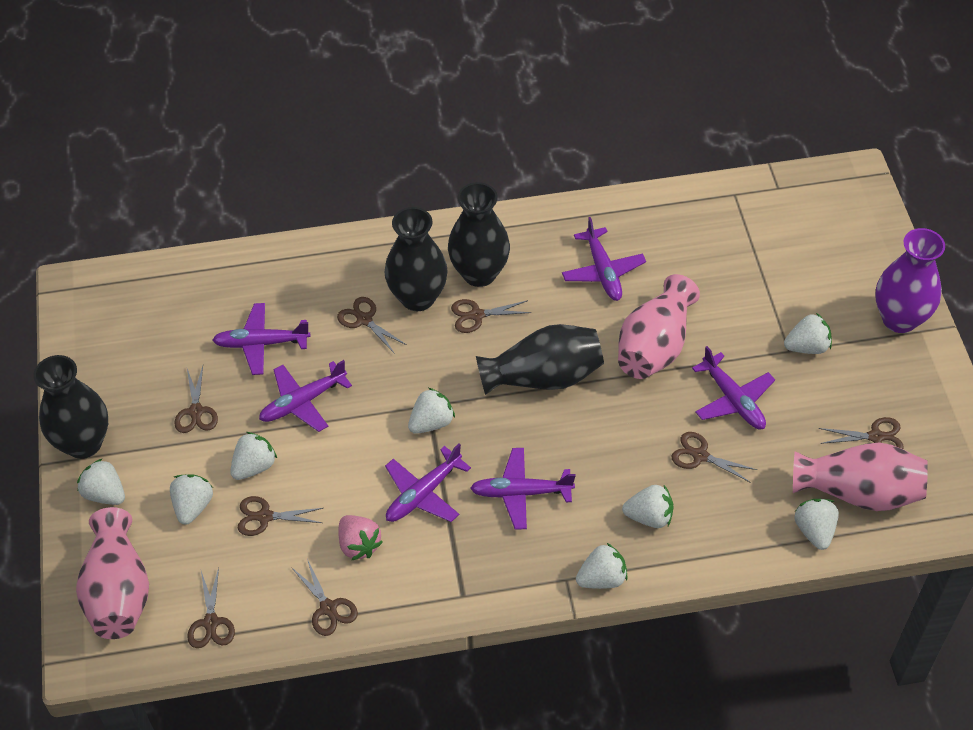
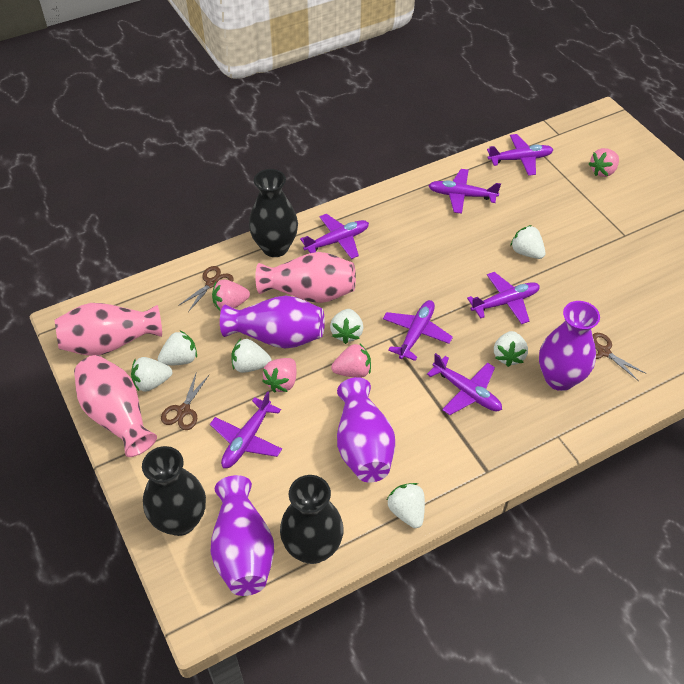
black vase: [33,355,108,459] [385,207,448,311] [448,182,510,287] [476,324,604,395] = 4 -> [142,446,206,536] [249,169,298,257] [280,475,344,564] = 3
brown scissors: [174,366,218,433] [187,568,235,648] [238,496,323,536] [291,559,358,636] [337,297,407,354] [451,299,531,333] [672,432,757,483] [818,417,904,449] = 8 -> [161,374,209,430] [178,266,234,312] [593,333,647,381] = 3
pink strawberry: [338,515,383,560] = 1 -> [212,280,250,311] [262,358,296,393] [331,344,371,378] [589,148,619,177] = 4
purple plane: [213,303,310,375] [259,360,352,432] [385,444,471,522] [470,448,575,530] [562,217,646,301] [692,346,775,430] = 6 -> [210,391,282,468] [300,214,369,259] [383,300,453,361] [427,353,502,415] [428,169,501,214] [467,272,540,324] [487,134,554,176] = 7
purple vase: [875,228,945,333] = 1 -> [211,475,274,596] [220,296,325,348] [337,377,395,483] [539,301,600,391] = 4
white strawberry: [77,458,125,505] [170,474,213,525] [230,432,277,480] [408,388,455,434] [576,543,628,589] [622,485,674,528] [784,313,832,354] [794,499,839,550] = 8 -> [131,357,172,392] [158,330,197,366] [231,339,272,373] [330,309,363,344] [387,483,425,528] [494,331,528,367] [510,225,545,259] = 7

